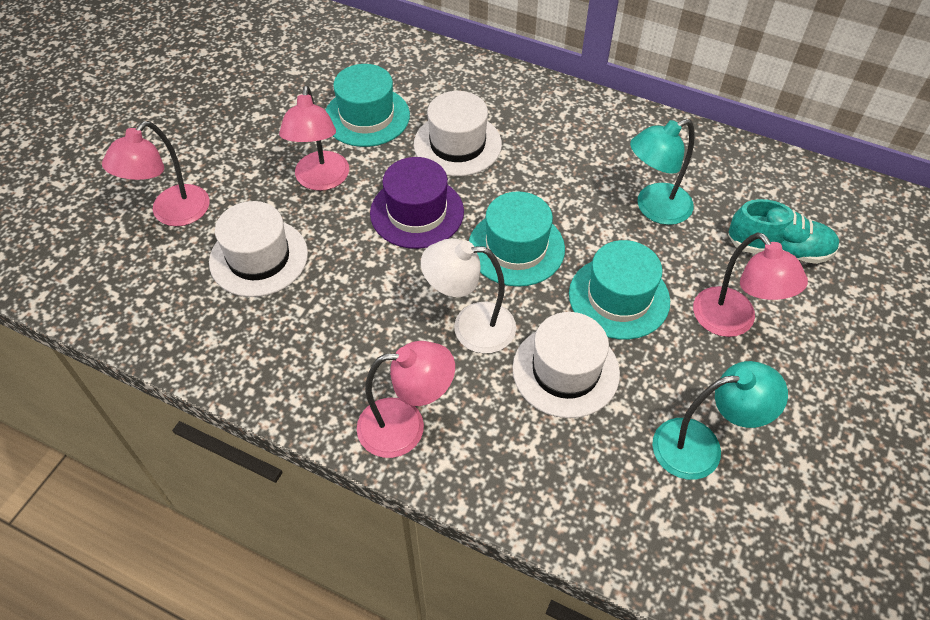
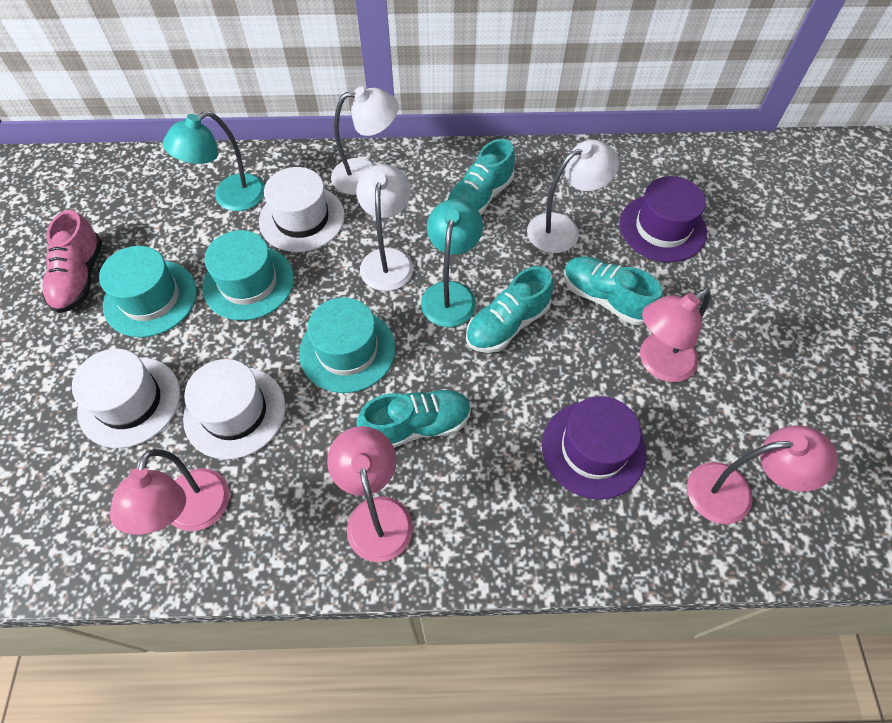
pink shoe: none = 0 -> [42,210,102,313] = 1
purple hat: [370,157,464,249] = 1 -> [542,396,647,500] [620,176,707,262] = 2
turquoise shoe: [728,199,840,264] = 1 -> [357,389,471,448] [446,139,515,215] [466,266,554,353] [564,256,663,325] = 4
white lamp: [421,238,516,354] = 1 -> [331,87,399,195] [356,164,414,291] [527,140,619,253] = 3

